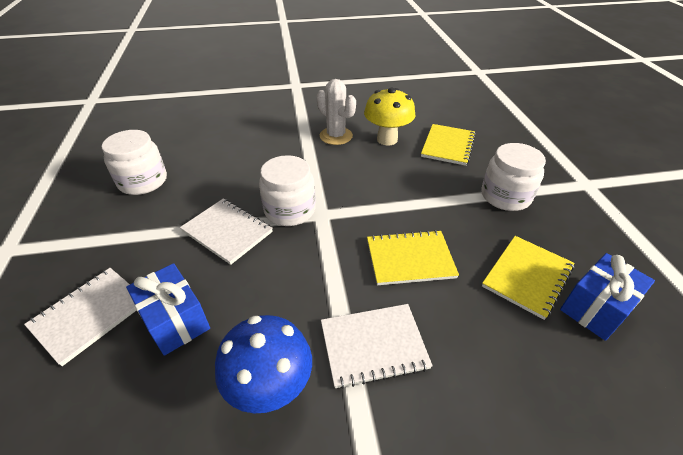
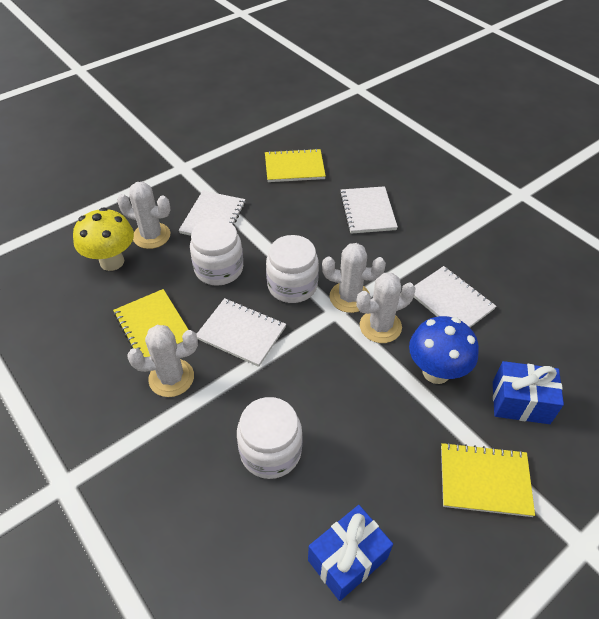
white cactus: [317,79,356,145] = 1 -> [117,182,170,249] [127,325,198,397] [322,243,386,313] [356,273,416,343] = 4
white notebook: [24,268,137,366] [180,198,273,265] [321,304,433,389] = 3 -> [179,191,246,236] [196,298,286,367] [340,186,398,234] [414,266,496,327] = 4

